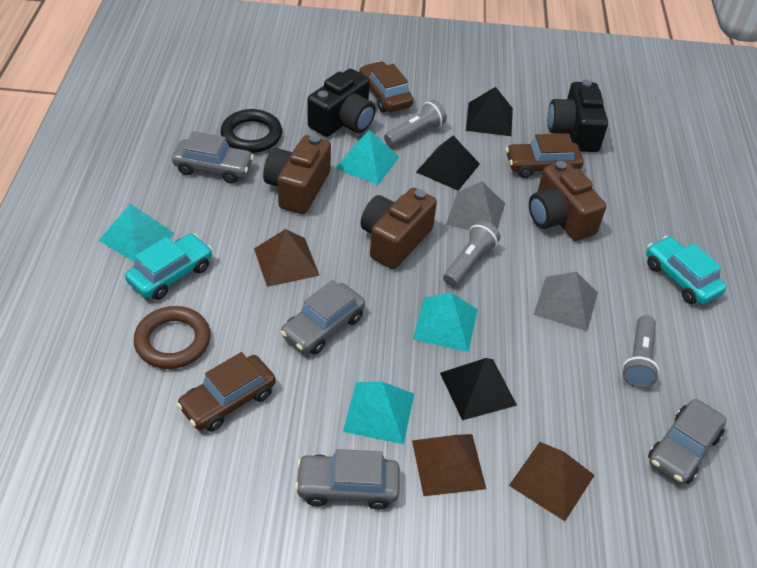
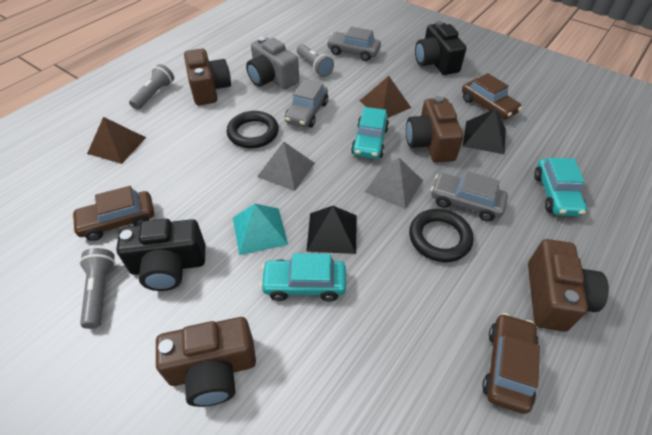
black pyramid: [416,136,480,191] [440,358,517,420] [466,87,513,136] = 3 -> [306,206,357,254] [463,109,506,154] = 2
black ring: [221,109,282,153] = 1 -> [227,111,279,148] [409,209,474,262] = 2
brown camera: [263,135,331,214] [361,188,437,269] [529,161,606,241] = 3 -> [156,317,256,407] [184,48,231,105] [406,96,464,163] [528,239,609,332] = 4
brown pyramid: [254,229,320,287] [412,434,486,496] [509,442,595,521] = 3 -> [87,117,146,164] [360,76,411,118] = 2
brown ring: [134,306,210,369] = 1 -> none = 0
grey camera: none = 0 -> [246,37,299,90] = 1
grey car: [172,131,254,184] [280,280,365,355] [295,449,400,510] [648,399,727,484] = 4 -> [285,79,328,128] [327,26,381,61] [431,171,508,221] = 3
turquoise car: [125,234,212,300] [646,236,727,305] = 2 -> [260,253,346,302] [351,107,389,159] [534,158,587,216] = 3
turquoise pyramid: [99,204,175,262] [335,130,399,185] [343,382,414,444] [413,292,478,352] = 4 -> [233,204,288,255] = 1

